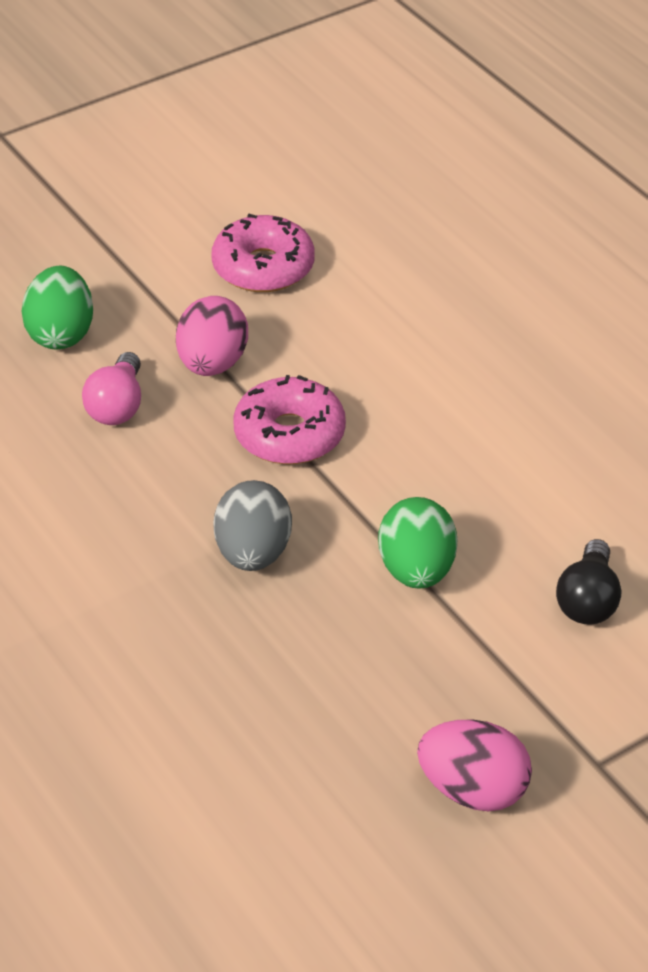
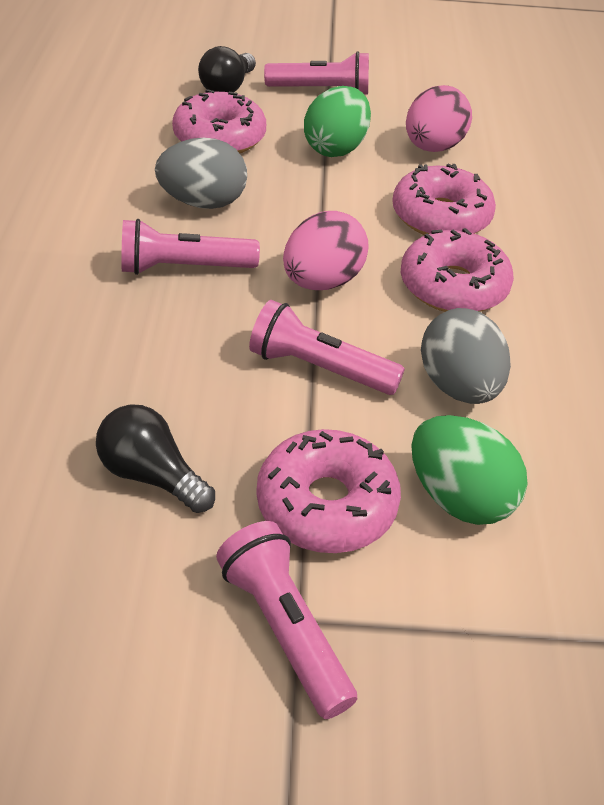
black light bulb: [556,539,621,625] = 1 -> [96,405,215,513] [198,46,256,92] = 2
grey egg: [213,480,292,571] = 1 -> [155,138,247,209] [421,308,511,404] = 2
pink donut: [211,214,314,292] [233,375,346,465] = 2 -> [172,89,266,153] [257,429,401,553] [392,164,496,235] [401,228,514,312] = 4
pink flashlight: none = 0 -> [121,219,260,275] [216,521,357,719] [249,300,405,395] [264,52,369,95] = 4
pink light bulb: [82,352,141,425] = 1 -> none = 0

